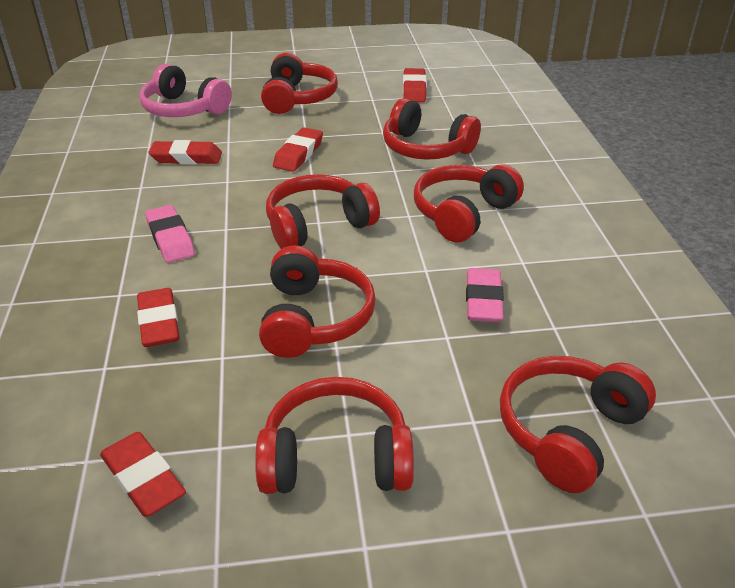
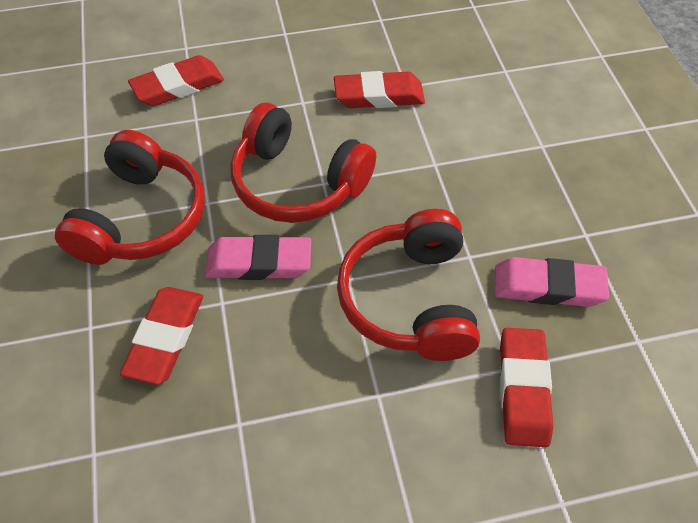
pink headphones: [139,63,232,117] = 1 -> none = 0
red eraser: [100,432,186,517] [137,288,180,347] [149,140,222,164] [273,128,323,172] [403,68,427,102] = 5 -> [120,287,203,385] [128,55,224,106] [334,71,425,108] [500,328,553,447] = 4
red headphones: [255,377,414,494] [259,245,376,358] [261,53,338,114] [266,174,380,249] [383,98,481,160] [414,165,524,242] [500,356,656,493] = 7 -> [55,130,205,265] [231,103,376,223] [337,209,480,361] = 3

